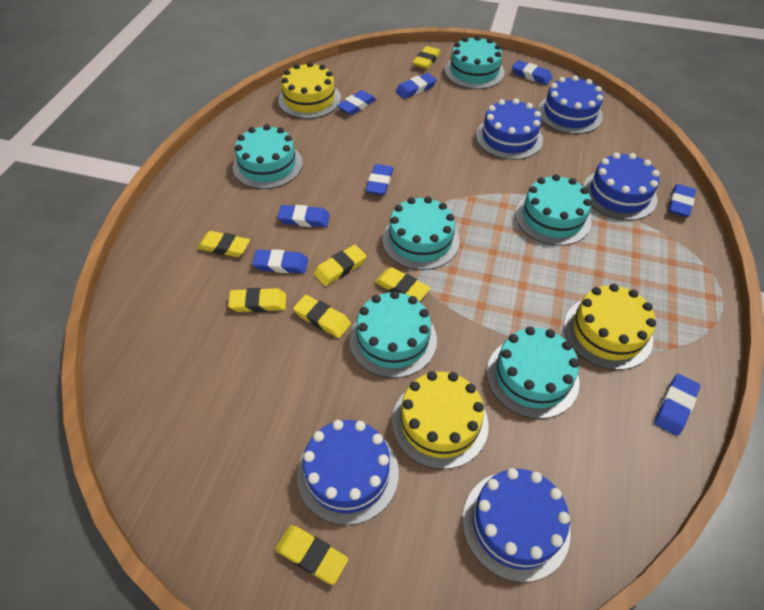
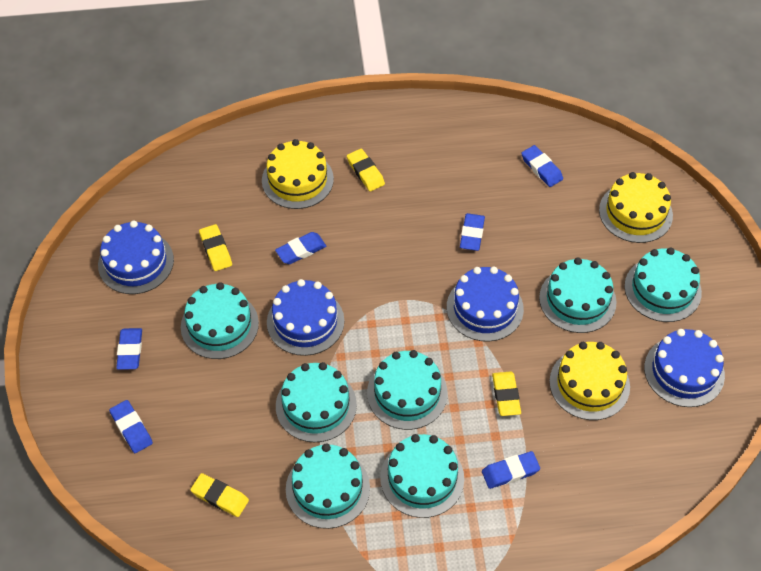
blue cake: [297,420,399,525] [462,468,571,582] [476,98,543,160] [538,75,603,134] [583,152,660,220] = 5 -> [98,221,174,294] [267,279,344,356] [447,267,524,342] [644,329,725,407] = 4
blue eraser: [252,249,308,274] [278,205,330,227] [337,90,376,115] [366,164,393,195] [396,73,437,99] [512,60,552,85] [654,374,700,436] [668,184,696,217] = 8 -> [109,400,153,453] [116,328,142,370] [275,232,326,264] [460,213,485,251] [482,451,540,489] [521,145,563,187] = 6
turquoise cake: [233,124,303,189] [349,291,437,378] [382,196,460,270] [445,35,505,89] [487,327,579,419] [515,174,592,246] = 6 -> [181,282,259,359] [276,362,357,442] [286,444,370,529] [367,350,448,430] [380,434,464,518] [539,257,617,333] [624,247,702,322] = 7
yellow eraser: [197,231,250,257] [228,288,286,312] [275,525,348,585] [293,295,351,338] [314,245,367,286] [375,267,430,301] [413,46,441,69] = 7 -> [190,473,249,517] [199,224,232,271] [347,149,385,191] [492,371,521,416] = 4

